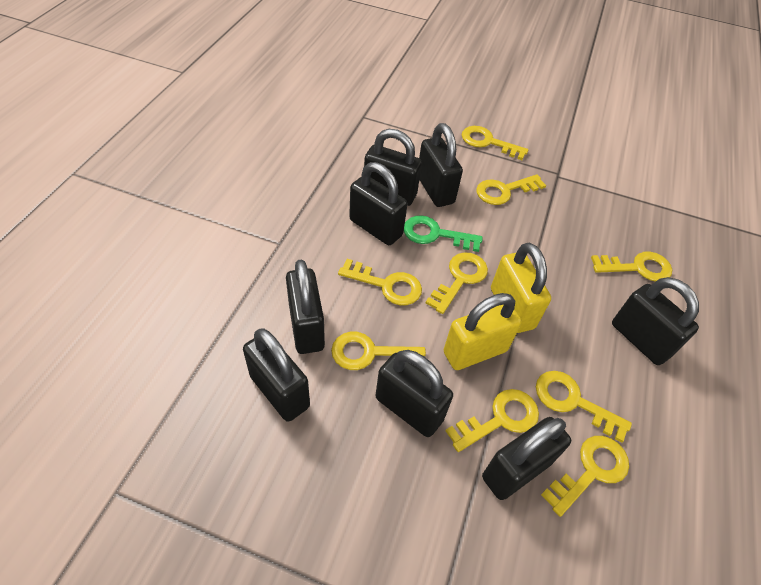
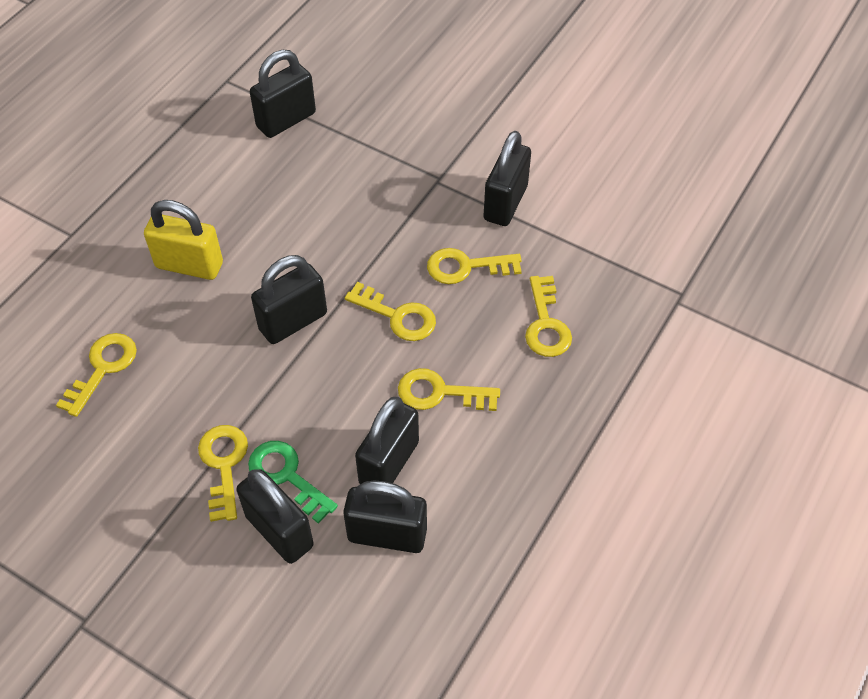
black padlock: [243,328,310,422] [286,259,325,354] [349,162,408,245] [364,129,422,206] [376,350,453,437] [419,123,463,207] [482,417,571,500] [612,277,699,365] = 8 -> [236,469,314,564] [250,50,316,138] [251,255,327,344] [343,480,427,553] [355,397,419,484] [483,131,531,226] = 6
yellow key: [331,332,426,370] [338,259,422,305] [425,252,488,314] [446,389,539,452] [462,126,529,160] [476,174,546,205] [536,371,632,443] [541,436,629,517] [591,251,672,282] = 9 -> [56,333,137,417] [198,425,248,522] [345,282,436,341] [398,368,500,411] [427,248,522,284] [525,276,572,357] = 6
yellow padlock: [444,293,522,370] [491,243,551,333] = 2 -> [144,200,223,280] = 1

